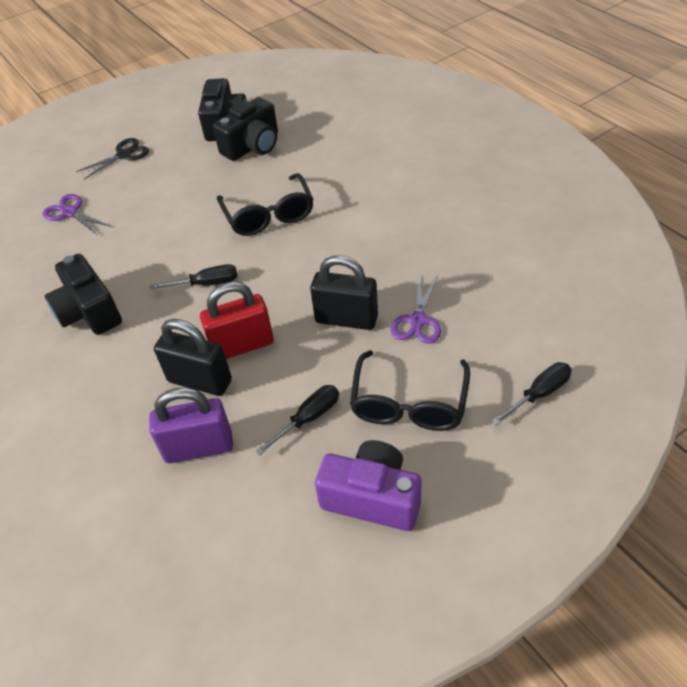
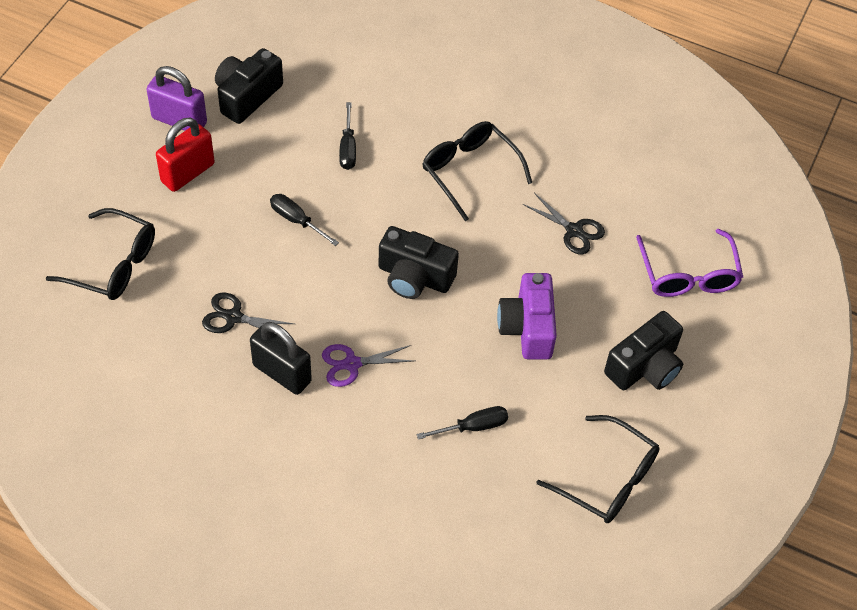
black glasses: [217,173,313,236] [350,350,470,431] = 2 -> [46,208,155,300] [422,121,532,221] [537,415,660,523] = 3
black padlock: [154,319,232,396] [310,255,378,330] = 2 -> [250,322,312,395] = 1
black scissors: [76,138,149,179] = 1 -> [202,293,294,333] [523,193,605,255] = 2
purple glasses: none = 0 -> [636,229,743,297] = 1
purple scissors: [43,194,110,235] [390,275,441,344] = 2 -> [322,344,414,387] = 1

